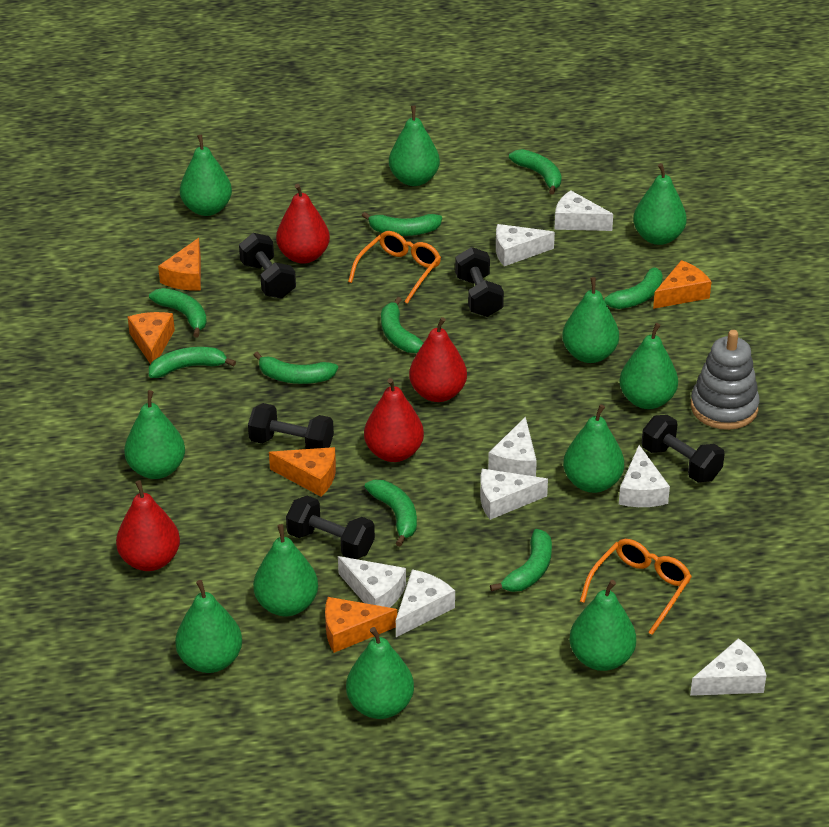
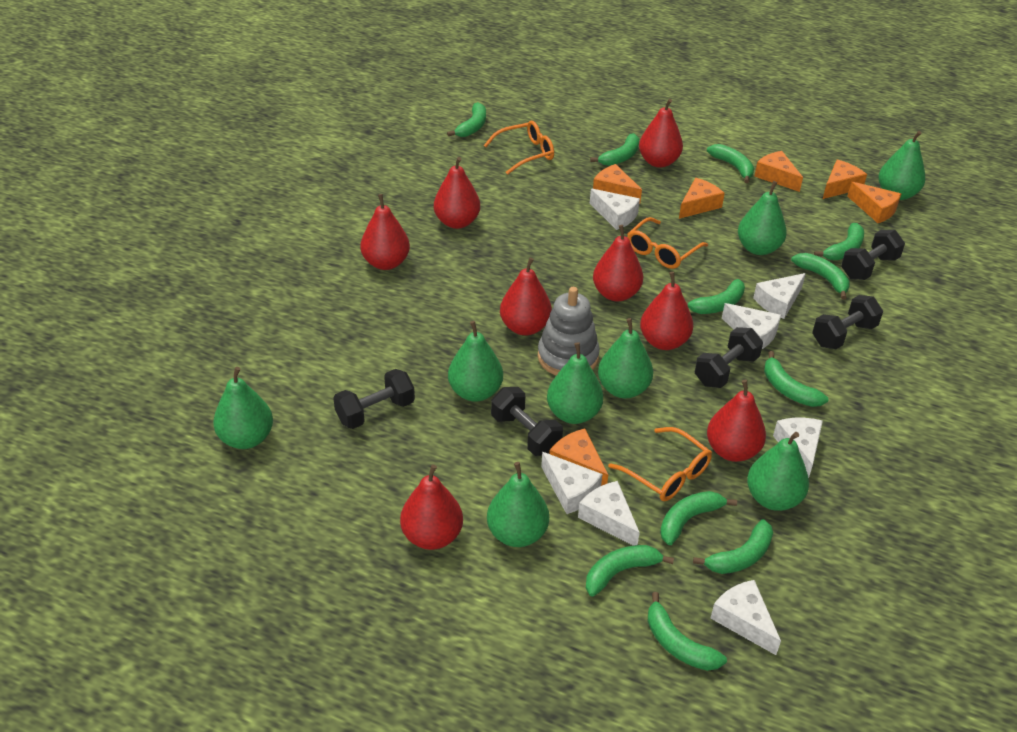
green banana: [149,288,207,337] [149,347,236,378] [254,352,338,384] [362,212,442,236] [365,480,417,547] [381,297,423,353] [490,529,552,592] [509,149,562,194] [603,267,663,309] = 9 -> [447,102,486,137] [586,545,674,597] [590,133,639,166] [647,592,727,671] [660,491,737,545] [686,279,745,314] [693,519,773,574] [707,144,754,183] [764,351,828,407] [791,253,850,300] [814,223,864,260] = 11
green pear: [124,390,185,479] [175,580,242,673] [180,135,232,216] [253,524,318,616] [346,627,414,719] [389,106,440,186] [562,277,619,363] [563,404,624,493] [570,580,636,671] [620,323,678,409] [633,163,687,245] = 11 -> [213,367,273,449] [448,321,503,402] [487,462,549,547] [547,342,603,424] [598,318,653,398] [738,181,787,255] [747,432,809,511] [879,131,925,200] = 8
orange cheese: [128,312,175,364] [158,238,201,291] [269,447,336,497] [325,597,397,653] [653,260,712,309] = 5 -> [549,428,608,486] [593,164,642,204] [679,178,725,219] [754,151,803,192] [823,159,867,199] [847,182,901,223] = 6
orange glasses: [348,231,441,304] [580,539,692,635] = 2 -> [484,121,554,175] [608,427,712,501] [627,217,708,269] = 3
red pear: [116,480,180,571] [276,184,330,264] [364,378,424,462] [409,317,467,402] = 4 -> [360,194,410,270] [400,465,463,550] [434,157,480,229] [500,257,552,335] [593,225,643,301] [639,99,683,168] [640,272,693,350] [707,380,766,462] = 8
white cheese: [338,556,406,608] [396,569,455,637] [480,469,548,520] [488,417,537,477] [496,224,555,266] [554,190,613,231] [619,445,670,507] [690,638,767,696] = 8 -> [541,452,602,514] [578,481,640,546] [590,189,640,230] [711,580,781,655] [722,303,781,349] [753,273,806,319] [773,418,823,478] = 7

